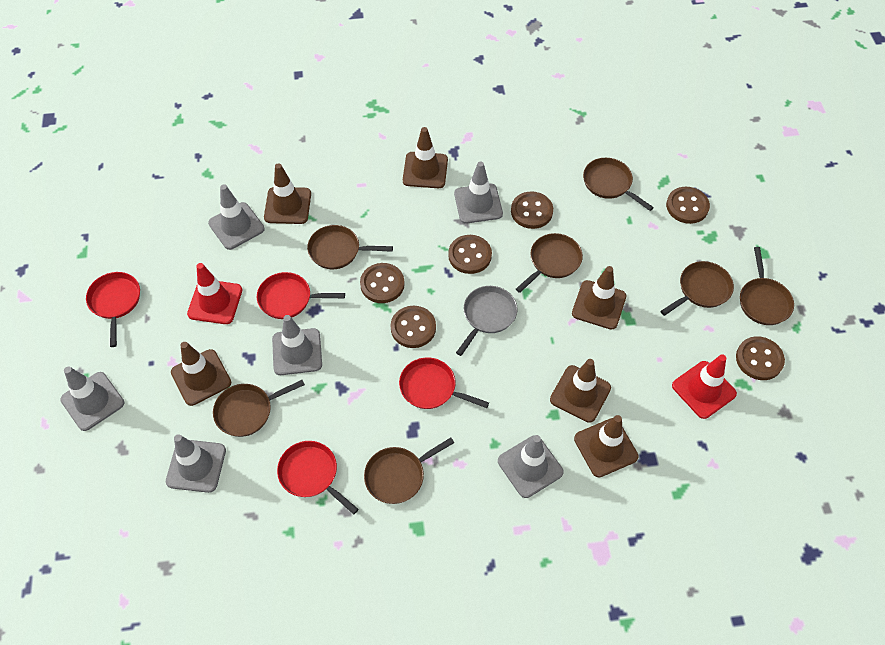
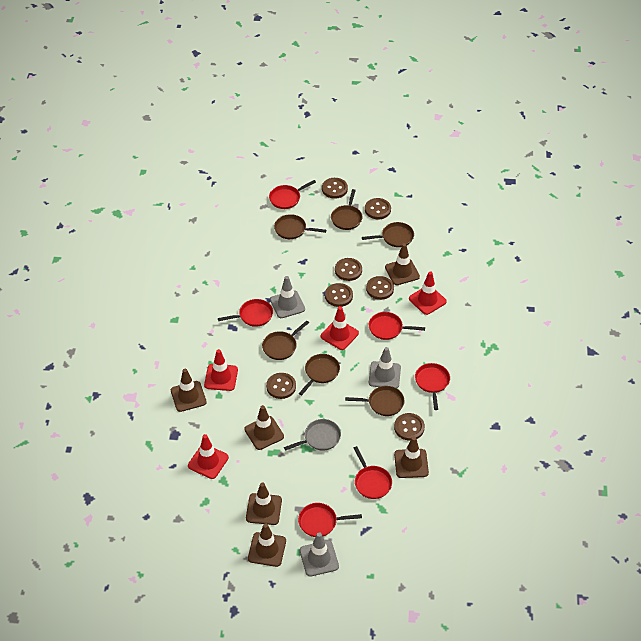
brown button: [360,263,405,303] [390,306,436,348] [448,235,492,274] [511,191,553,229] [666,187,710,224] [736,336,785,380] = 6 -> [266,373,296,399] [322,178,348,199] [325,283,353,307] [335,258,362,281] [365,198,391,219] [366,276,394,300] [394,413,425,440] = 7
brown pan: [213,380,305,437] [307,225,393,269] [364,438,454,504] [516,233,583,293] [583,158,654,211] [660,261,734,316] [740,247,794,325] = 7 -> [262,321,309,360] [274,214,326,239] [299,354,340,395] [331,189,362,230] [345,386,405,416] [362,222,414,247] = 6
grey traffic cone: [60,367,124,431] [166,434,226,493] [208,184,265,250] [272,315,322,375] [454,161,503,224] [498,435,564,498] = 6 -> [270,276,305,318] [300,532,339,577] [369,347,401,388] = 3
red pan: [86,272,140,347] [257,272,345,319] [277,441,358,514] [399,357,489,409] = 4 -> [218,299,273,327] [269,180,316,209] [298,503,362,537] [354,446,392,499] [369,312,425,340] [415,363,450,410] = 6
red traffic cone: [187,263,242,324] [672,354,737,419] = 2 -> [188,434,229,479] [204,349,238,391] [321,306,359,350] [409,271,447,315] = 4

